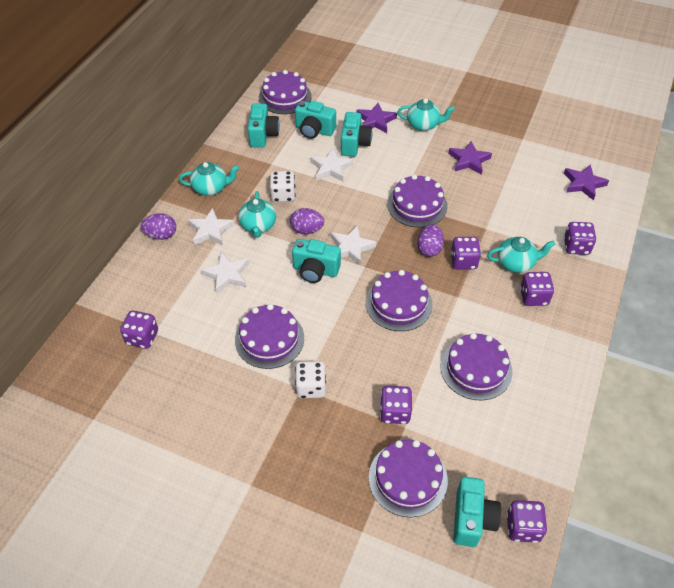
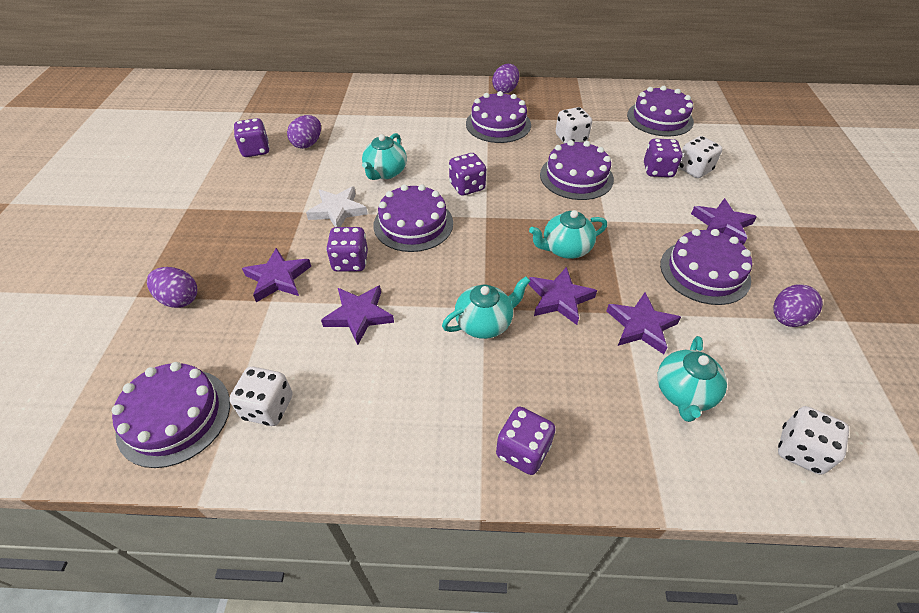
purple dice: [120,311,158,349] [380,386,412,424] [450,237,481,270] [506,500,547,543] [520,272,554,306] [564,222,596,255] = 6 -> [234,118,270,157] [326,227,368,272] [449,153,486,196] [496,406,556,475] [644,139,683,177] = 5
purple egg: [140,213,176,240] [290,208,324,234] [417,224,444,257] = 3 -> [147,267,197,308] [287,115,321,149] [492,64,519,94] [774,284,823,327] = 4
purple star: [357,103,397,133] [448,141,492,175] [564,164,609,200] = 3 -> [242,248,311,302] [321,285,394,345] [528,267,597,325] [607,292,681,354] [691,198,757,245] = 5
turquoise camera: [248,103,280,147] [292,239,341,283] [295,101,336,139] [341,112,372,157] [453,477,501,547] = 5 -> none = 0
white dice: [270,171,295,202] [295,361,326,398] = 2 -> [229,367,293,426] [556,107,592,143] [678,136,722,178] [778,406,849,475] = 4
white star: [188,208,235,246] [201,252,249,294] [310,148,353,181] [331,225,376,266] = 4 -> [306,187,367,227] = 1

